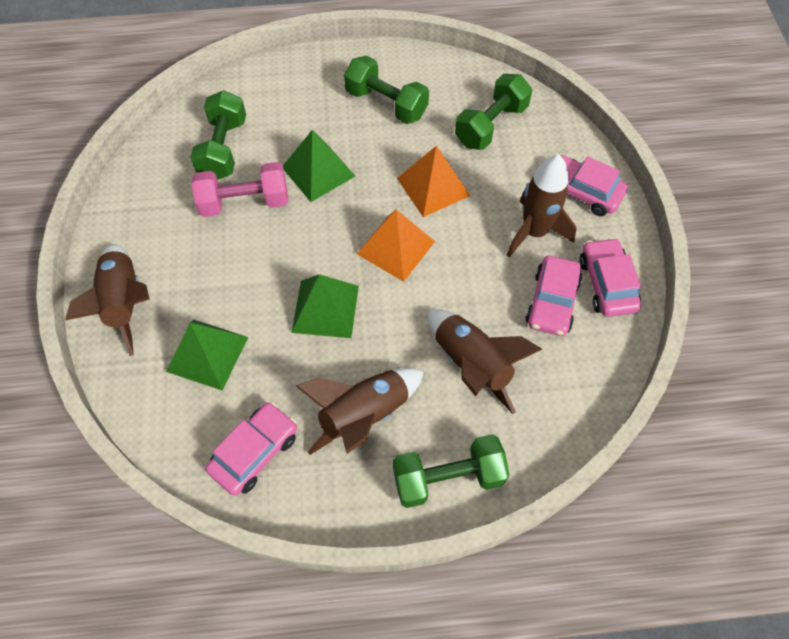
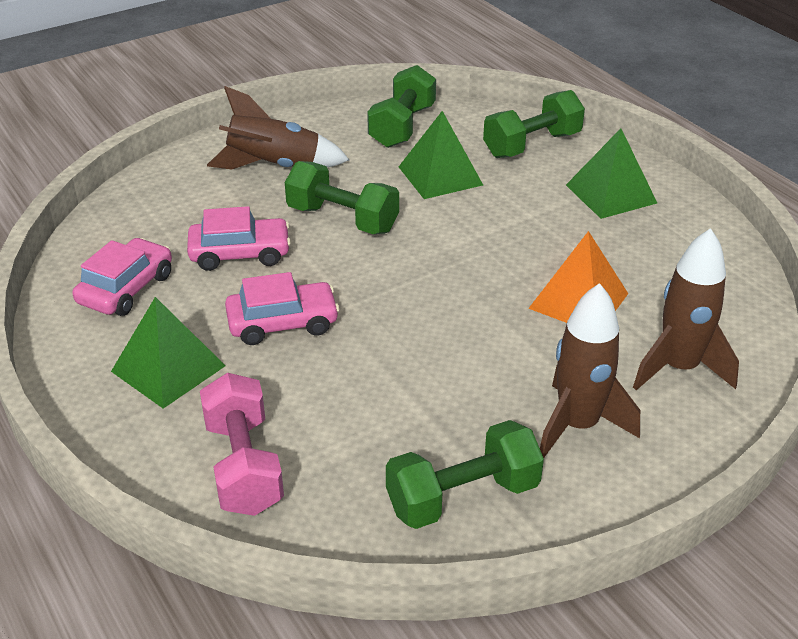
brown rocket: [65,244,149,356] [296,368,424,455] [428,309,543,414] [507,154,577,257] = 4 -> [207,86,349,170] [540,283,640,458] [633,228,739,390] = 3
orange pyramid: [357,210,435,282] [397,146,470,217] = 2 -> [528,231,628,323] = 1
pink car: [206,402,297,496] [525,255,582,336] [561,155,628,216] [580,238,641,317] = 4 -> [73,238,172,316] [187,206,291,271] [225,272,340,345] = 3

